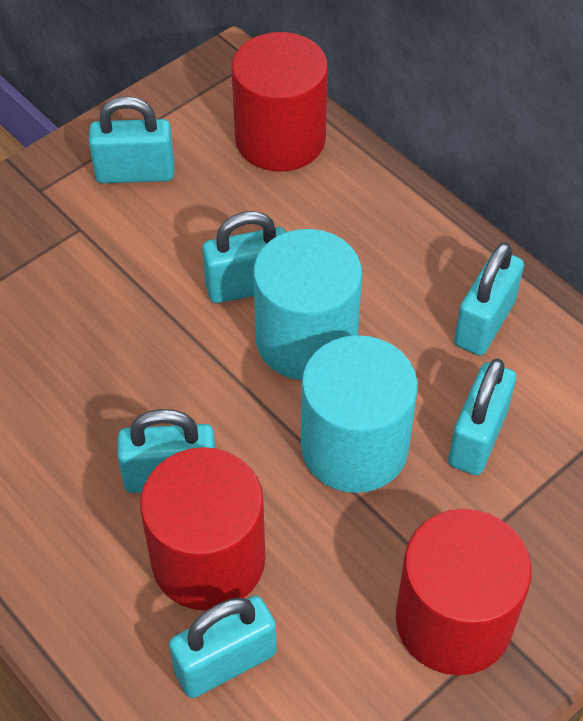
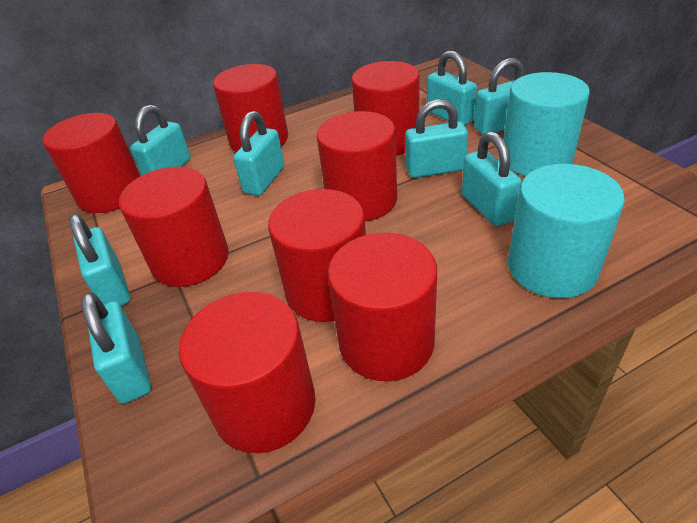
red cylinder: [140,447,266,611] [232,32,328,171] [396,509,532,675] = 3 -> [43,113,140,213] [119,167,229,287] [179,292,316,453] [213,64,288,152] [268,189,366,322] [317,111,397,221] [328,233,437,381] [352,61,419,156] = 8
turquoise padlock: [89,96,174,183] [117,409,215,493] [169,596,277,698] [202,211,286,303] [448,358,516,475] [454,242,524,355] = 6 -> [69,214,130,306] [81,292,151,404] [130,105,191,175] [233,111,284,196] [405,99,468,178] [427,51,477,125] [462,131,522,226] [474,58,523,135] = 8

